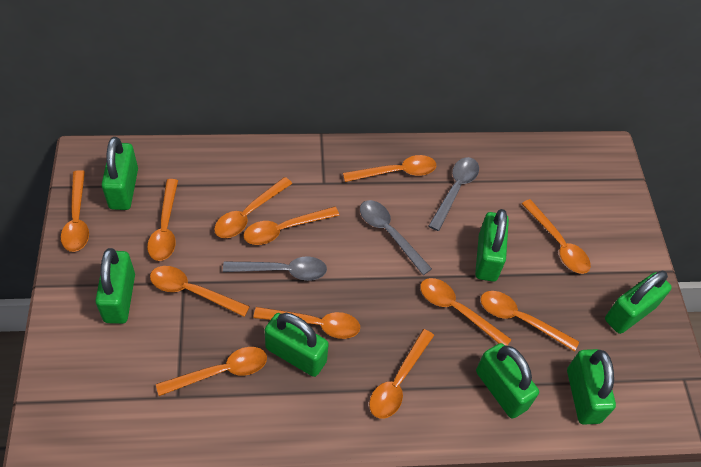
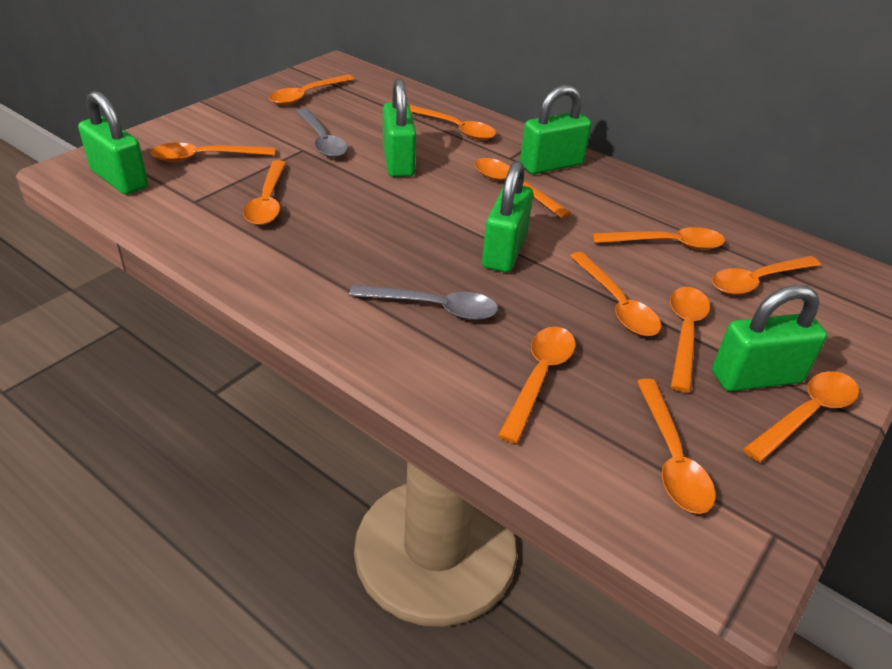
green padlock: [95,248,135,324] [102,137,138,210] [265,313,329,377] [475,209,509,282] [476,343,539,419] [567,349,616,425] [605,271,672,334] = 7 -> [78,91,148,195] [383,79,416,177] [482,161,533,273] [520,85,591,174] [712,285,827,392] = 5
grey spoon: [223,256,327,281] [360,200,432,275] [429,157,479,231] = 3 -> [296,108,348,157] [349,285,498,320] = 2

